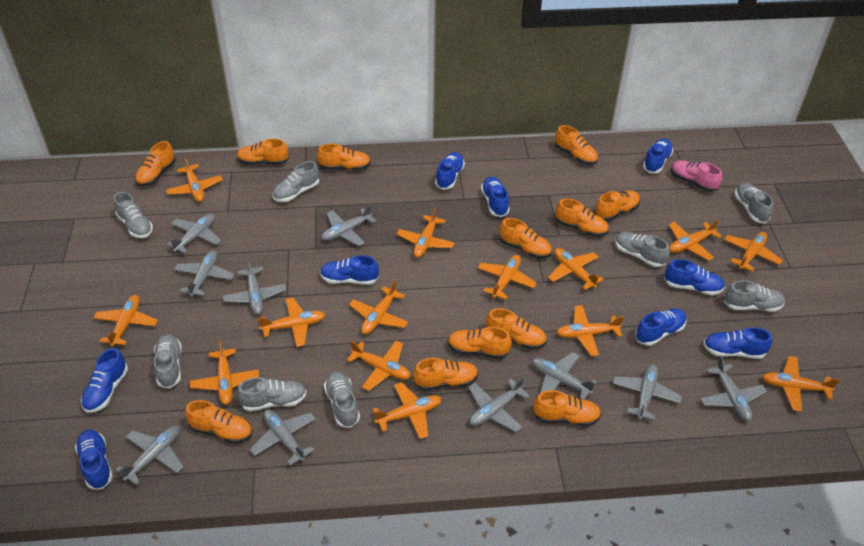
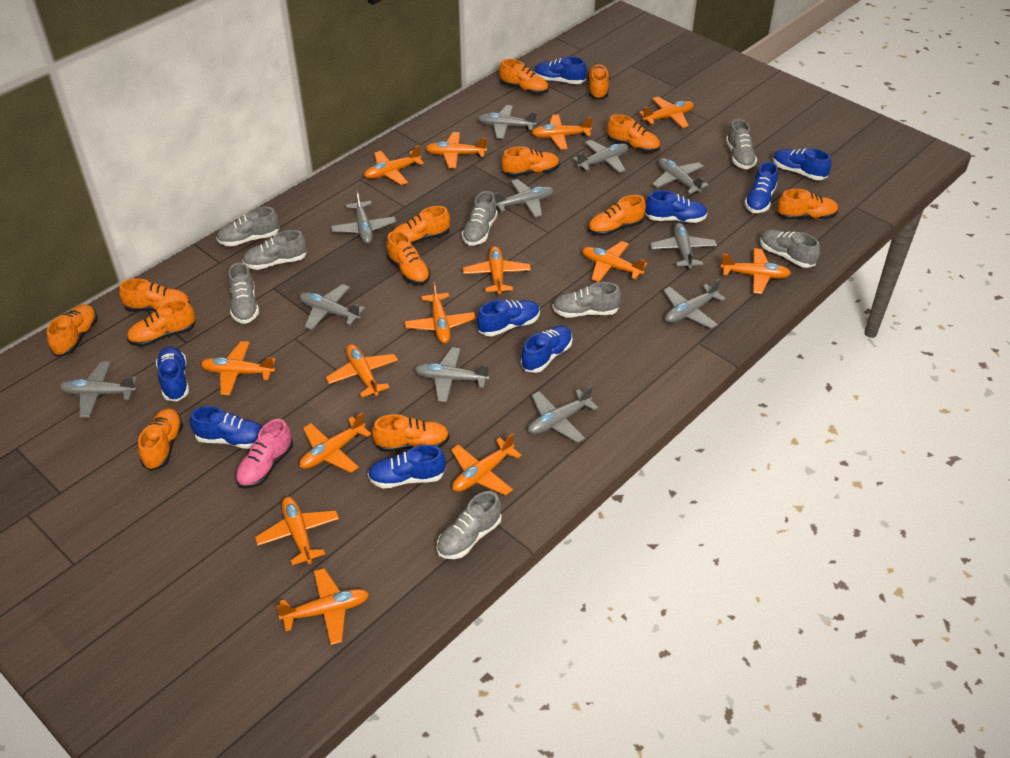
grey plane: [115,426,184,485] [166,213,221,254] [174,250,235,297] [223,258,286,315] [250,409,316,466] [321,204,376,246] [468,377,530,432] [532,352,597,400] [613,364,682,421] [700,356,767,421] = 10 -> [60,361,137,417] [299,284,365,330] [331,190,396,244] [414,347,490,402] [477,105,537,139] [494,179,554,218] [528,386,598,443] [573,140,628,173] [650,223,717,269] [652,158,709,194] [663,279,726,329] = 11
orange shoe: [135,141,176,186] [185,400,253,444] [237,139,289,165] [317,144,371,170] [413,358,478,391] [448,327,512,359] [486,308,547,349] [500,218,552,258] [533,390,601,426] [555,125,598,165] [555,199,609,236] [594,191,640,221] = 12 -> [47,304,97,357] [119,278,190,312] [127,300,196,347] [138,408,183,471] [372,414,450,452] [386,231,430,285] [393,206,450,245] [499,59,549,94] [502,146,560,177] [587,64,610,100] [588,195,646,236] [607,114,660,153] [777,189,839,220] = 13

